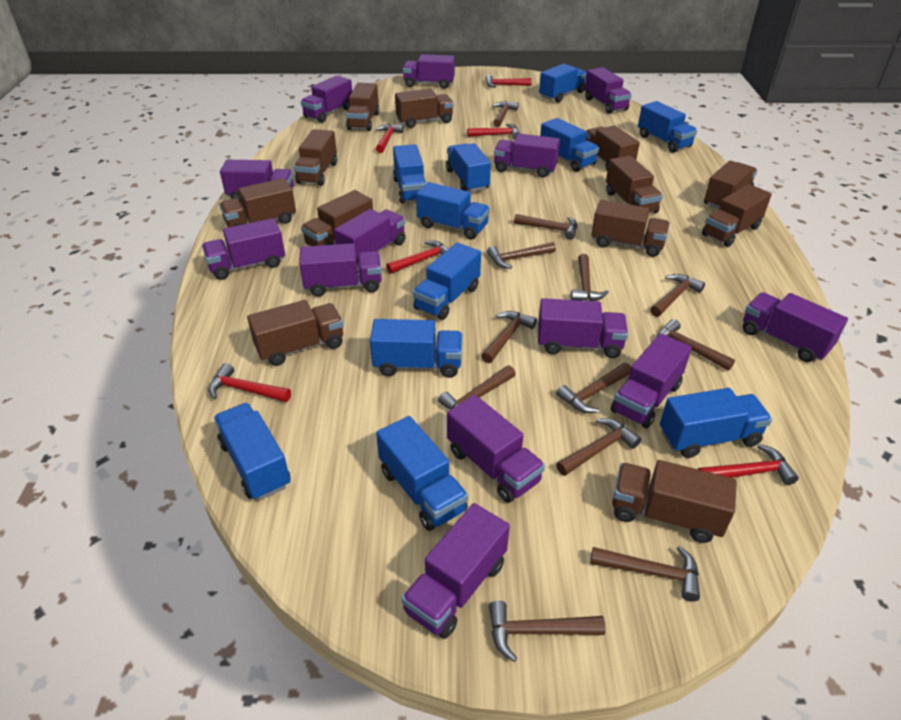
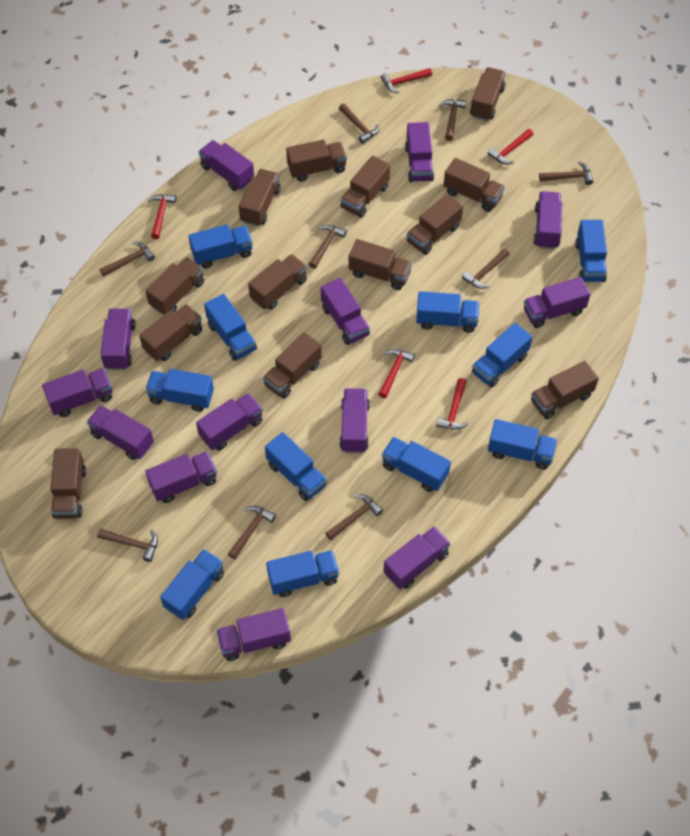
brown hammer: [438,365,516,410] [481,311,537,363] [487,242,556,269] [489,601,606,662] [492,101,519,127] [514,214,577,240] [556,363,631,413] [556,418,641,476] [571,254,609,301] [590,546,700,602] [650,274,705,317] [657,319,735,371] = 12 -> [97,528,158,562] [100,242,155,277] [228,505,276,559] [309,224,347,269] [325,494,383,540] [339,103,379,144] [439,99,466,141] [462,248,509,289] [539,162,593,185] = 9
brown truck: [219,178,296,228] [247,300,344,366] [294,129,337,186] [301,190,373,246] [346,83,379,131] [395,89,454,128] [586,125,640,171] [591,200,670,257] [606,156,663,213] [612,460,737,543] [702,184,772,247] [704,161,757,209] = 12 -> [50,448,86,519] [139,304,202,361] [145,258,204,315] [238,169,281,227] [248,254,307,310] [263,332,322,399] [286,139,347,182] [341,155,390,218] [349,239,412,290] [407,194,463,255] [443,158,505,212] [470,67,506,121] [531,361,599,419] = 13
red hammer: [208,363,291,402] [376,124,404,153] [386,240,449,274] [467,123,520,139] [486,75,532,88] [698,444,799,485] = 6 -> [147,194,177,239] [378,349,415,398] [381,68,432,93] [436,378,468,430] [488,129,534,165] = 5

